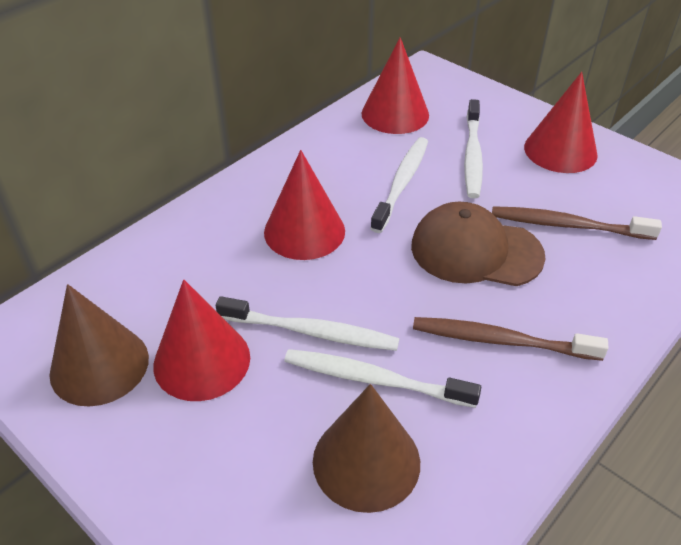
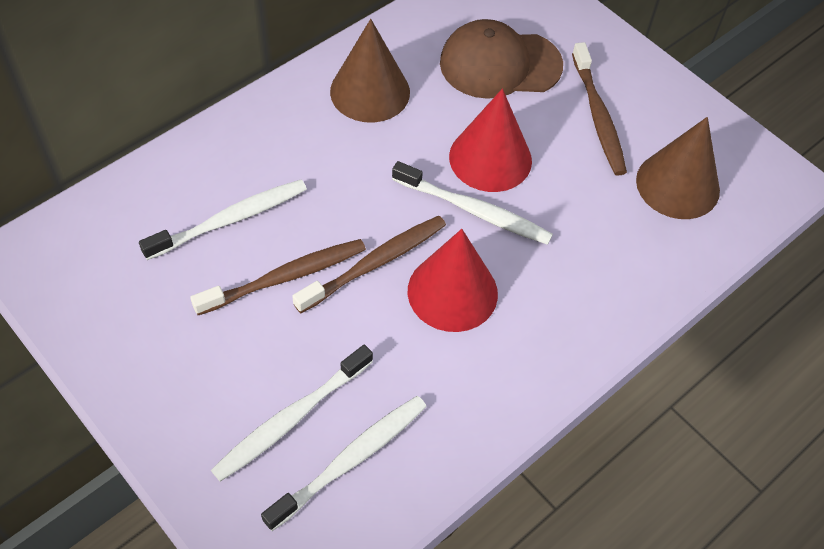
brown toothbrush: [413,317,608,361] [492,206,662,240] = 2 -> [190,239,366,315] [292,216,446,313] [572,42,627,176] = 3
red cone: [153,280,250,401] [264,150,345,260] [362,37,429,134] [524,72,598,173] = 4 -> [408,229,498,332] [449,89,532,192] = 2

